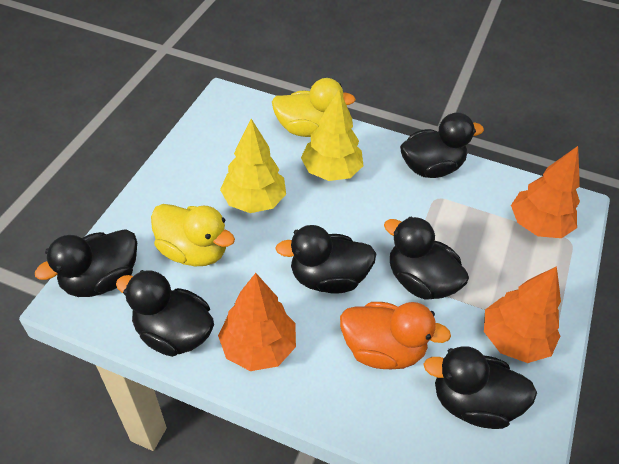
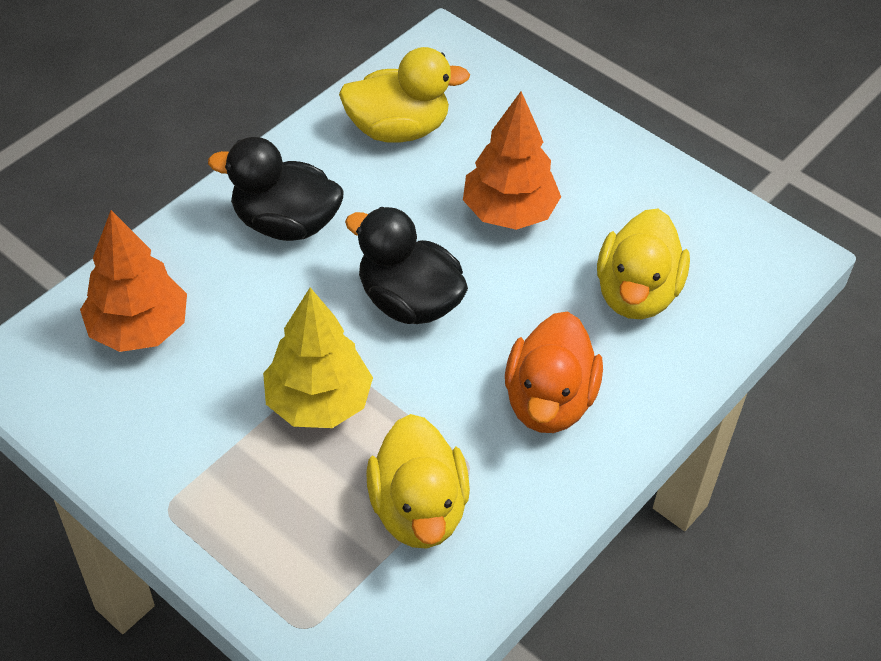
black duck: [35,229,137,297] [116,270,214,357] [275,225,376,294] [384,216,469,300] [400,113,484,178] [424,346,537,429] = 6 -> [208,137,344,241] [345,207,468,324] = 2
orange tree: [218,273,296,371] [484,266,561,363] [511,146,580,238] = 3 -> [80,210,187,352] [463,91,561,230] = 2
yellow duck: [151,204,235,266] [272,78,356,137] = 2 -> [339,47,470,143] [366,414,470,549] [597,209,690,319] = 3
yellow tree: [220,119,286,213] [301,89,363,181] = 2 -> [263,288,373,428] = 1

